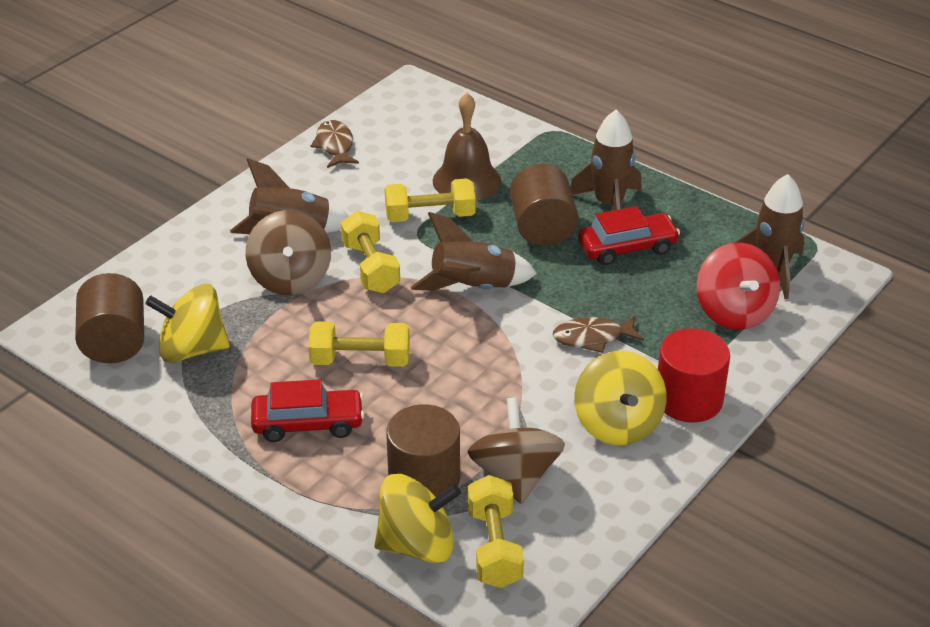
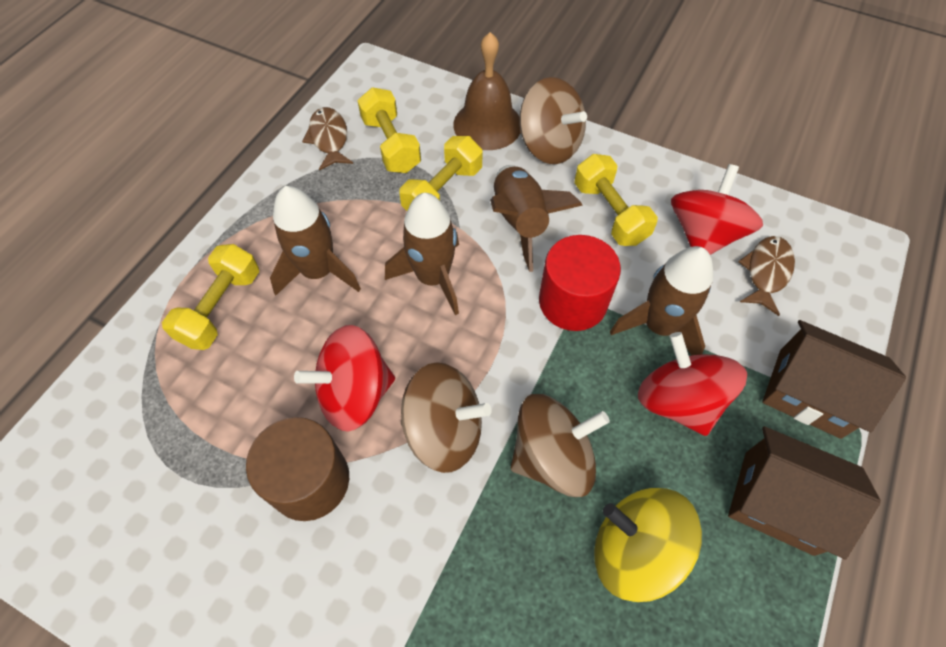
brown cylinder: [75,273,144,363] [386,404,460,497] [510,164,578,246] = 3 -> [246,417,349,521] = 1
brown house: none = 0 -> [728,426,881,560] [762,320,906,439] = 2
brown spinning top: [246,210,331,295] [468,398,565,504] = 2 -> [401,362,492,473] [511,394,610,497] [519,77,587,164] = 3
red car: [251,379,364,442] [578,206,680,265] = 2 -> none = 0
red spinning top: [697,243,780,330] = 1 -> [294,325,395,431] [638,332,747,436] [671,164,763,255] = 3
yellow spinning top: [145,284,230,363] [374,474,461,563] [574,351,667,445] = 3 -> [594,488,702,602] = 1

